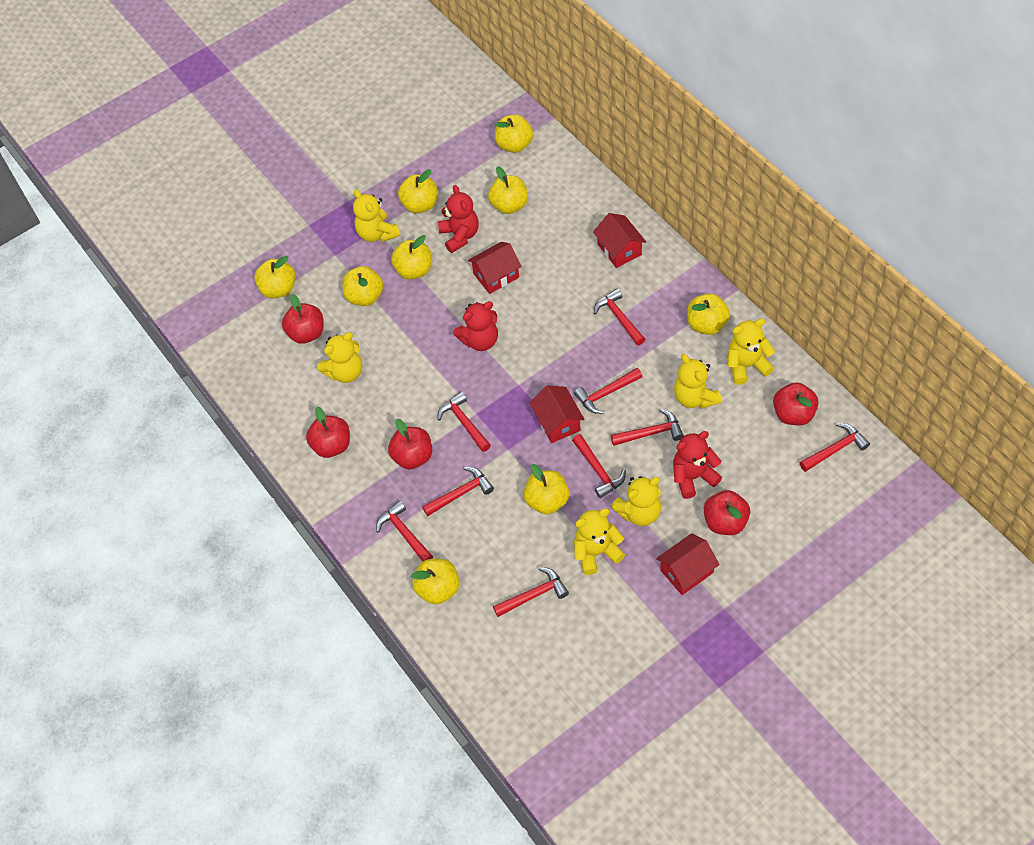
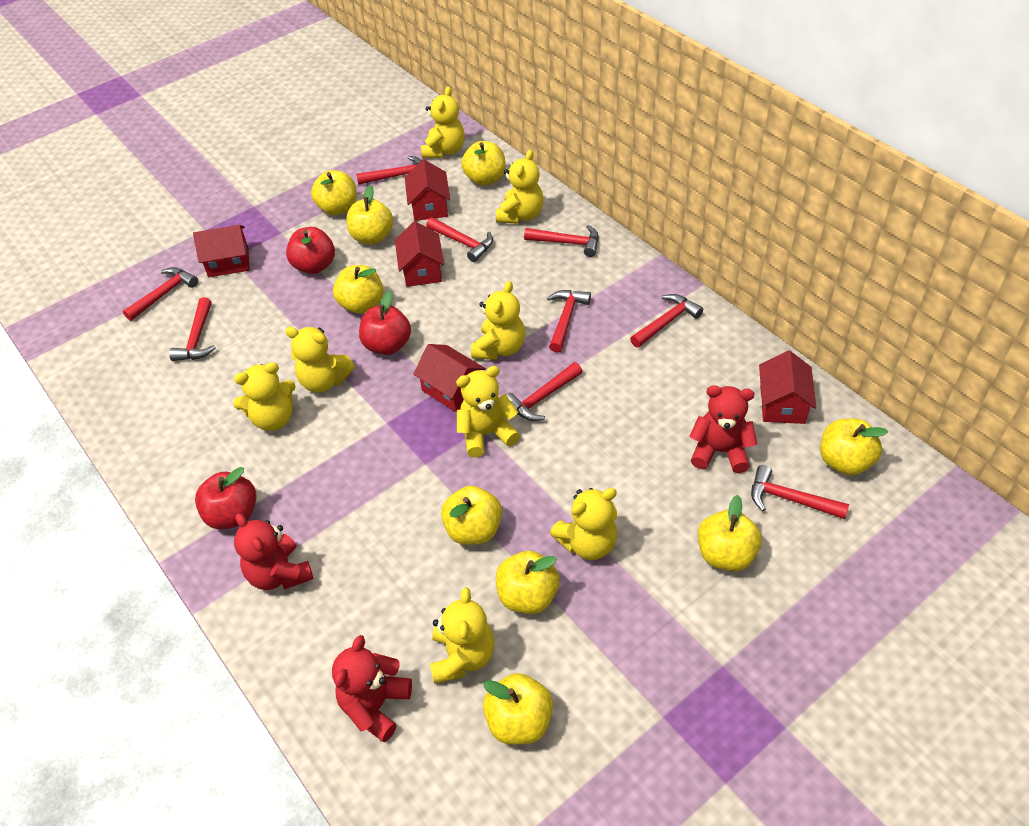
red apple: [282,294,324,344] [306,407,350,458] [388,419,432,470] [704,490,750,535] [773,382,819,425] = 5 -> [195,467,256,529] [286,227,335,274] [359,291,411,355] = 3
red house: [468,242,522,294] [530,385,585,443] [593,213,646,268] [656,533,719,595] = 4 -> [193,225,250,277] [395,221,444,287] [405,159,450,221] [413,344,486,412] [759,350,816,424] = 5
yellow teddy bear: [317,332,362,383] [353,189,400,242] [574,508,625,575] [611,476,661,526] [674,354,722,409] [728,319,775,385] = 6 -> [233,362,296,431] [285,327,355,393] [421,86,465,158] [430,587,494,684] [456,366,520,457] [471,281,525,360] [496,150,544,224] [550,488,618,560] = 8

